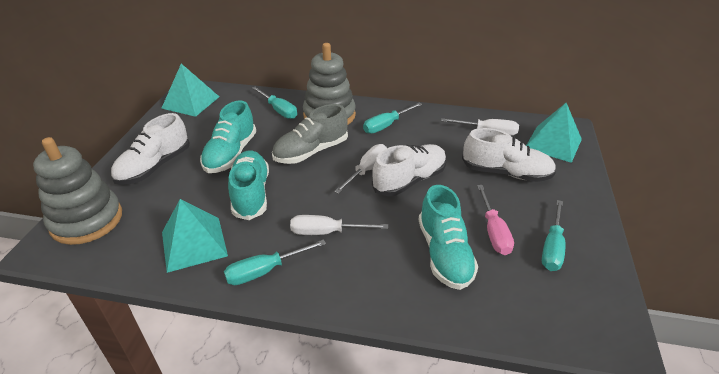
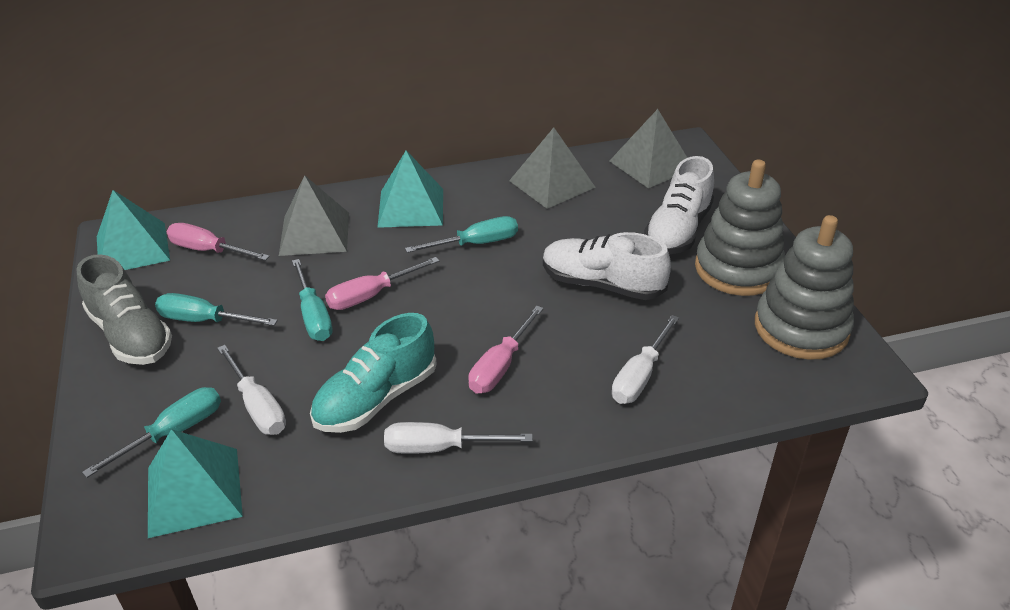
grey pyramid: none = 0 -> [279,175,349,256] [509,127,596,209] [610,109,687,188] = 3
pink screwdriver: [477,185,514,255] = 1 -> [167,223,270,261] [325,257,439,310] [468,306,544,394] = 3
turquoise shoe: [200,101,256,173] [228,150,269,220] [419,185,478,290] = 3 -> [310,313,437,433] = 1
white shoe: [111,113,190,185] [372,144,446,196] [462,128,556,182] = 3 -> [543,232,671,300] [644,156,714,255] = 2

